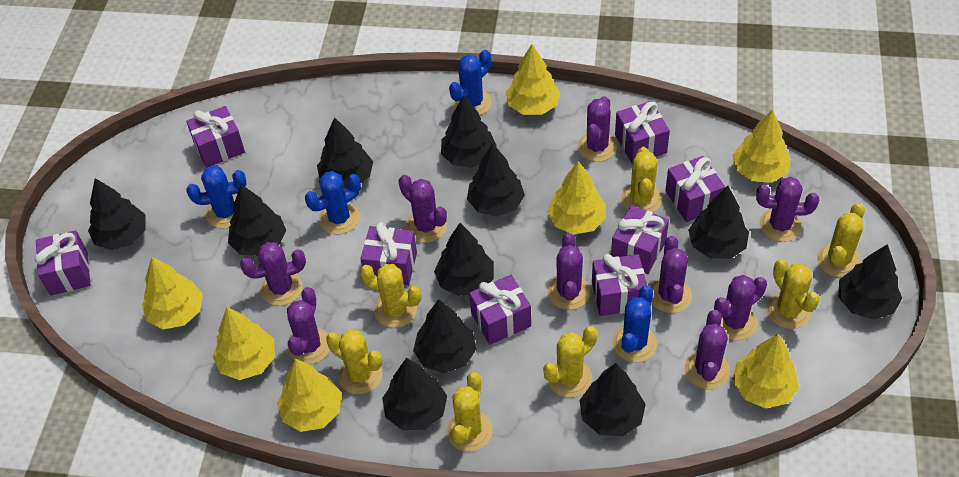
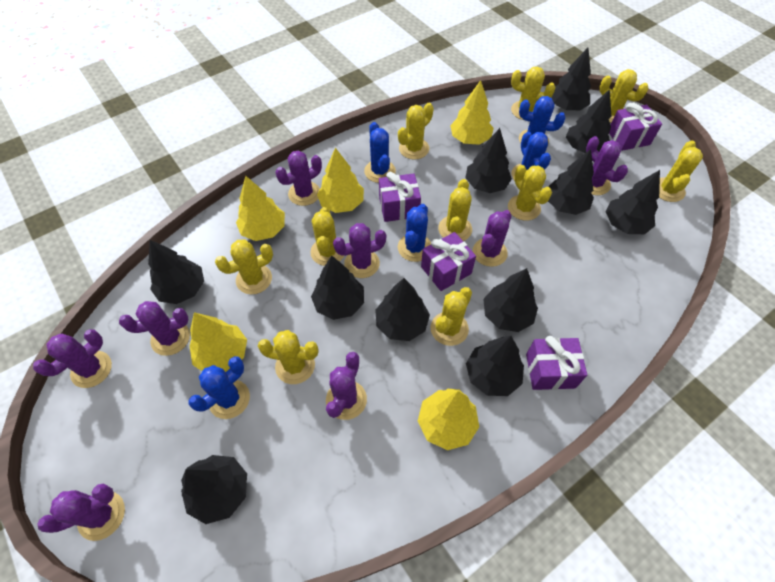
blue cactus: [186,165,246,229] [305,171,361,234] [449,50,491,115] [612,285,657,362] = 4 -> [188,356,250,419] [364,122,396,183] [398,204,431,262] [512,132,551,179] [519,96,565,144] = 5
purple cactus: [240,242,306,306] [287,287,330,364] [398,175,447,243] [547,233,591,310] [578,96,617,162] [650,236,692,313] [684,310,730,389] [714,275,767,340] [756,177,819,242] = 9 -> [33,329,112,388] [37,484,125,541] [119,301,190,356] [276,151,322,206] [326,352,367,420] [333,223,386,278] [473,210,512,267] [586,136,628,195] = 8
purple gift: [35,230,91,296] [186,106,245,168] [360,222,417,285] [469,275,531,345] [592,254,647,316] [611,205,669,274] [615,101,670,163] [665,156,725,222] = 8 -> [379,172,421,222] [421,232,476,291] [526,336,587,390] [609,103,662,151] = 4
yellow cactus: [326,330,382,394] [360,264,421,328] [446,372,493,452] [543,326,598,398] [621,147,662,212] [766,259,820,329] [817,203,865,278] = 7 -> [215,239,273,294] [258,330,319,384] [311,207,344,266] [398,103,434,160] [431,287,472,346] [438,179,472,241] [508,165,552,221] [511,67,555,120] [600,69,649,123] [659,141,703,202] = 10
yellow tree: [142,257,203,329] [212,307,275,380] [277,358,341,432] [506,44,560,115] [547,161,606,235] [732,109,791,183] [732,333,799,409] = 7 -> [190,312,247,372] [236,176,285,241] [317,148,364,213] [418,389,479,450] [450,80,494,145] = 5

